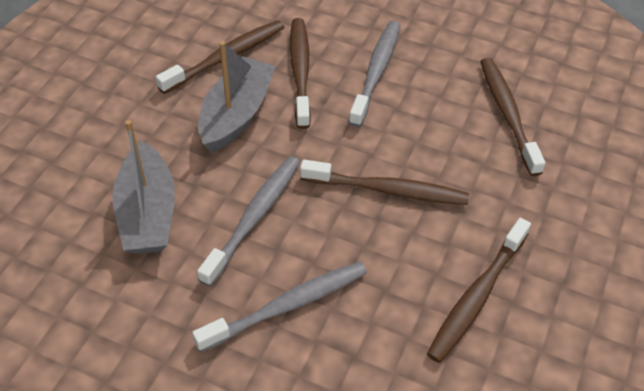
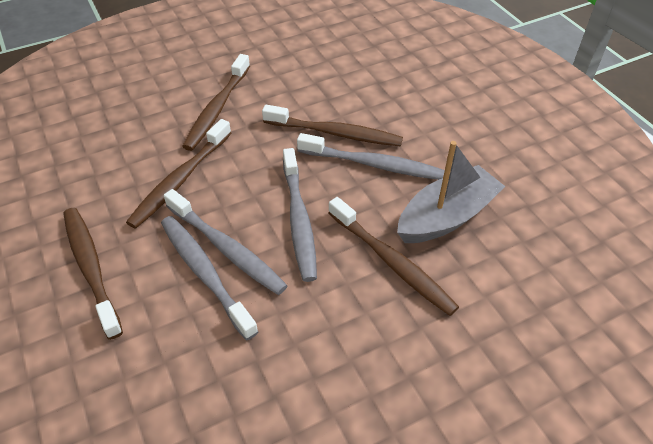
grey boat: [112,120,175,254] [198,41,276,153] = 2 -> [397,141,506,243] = 1
grey toothbrush: [192,262,367,352] [197,156,300,287] [349,21,400,127] = 3 -> [161,216,258,340] [164,189,288,295] [283,148,317,282] [297,133,445,180] = 4

